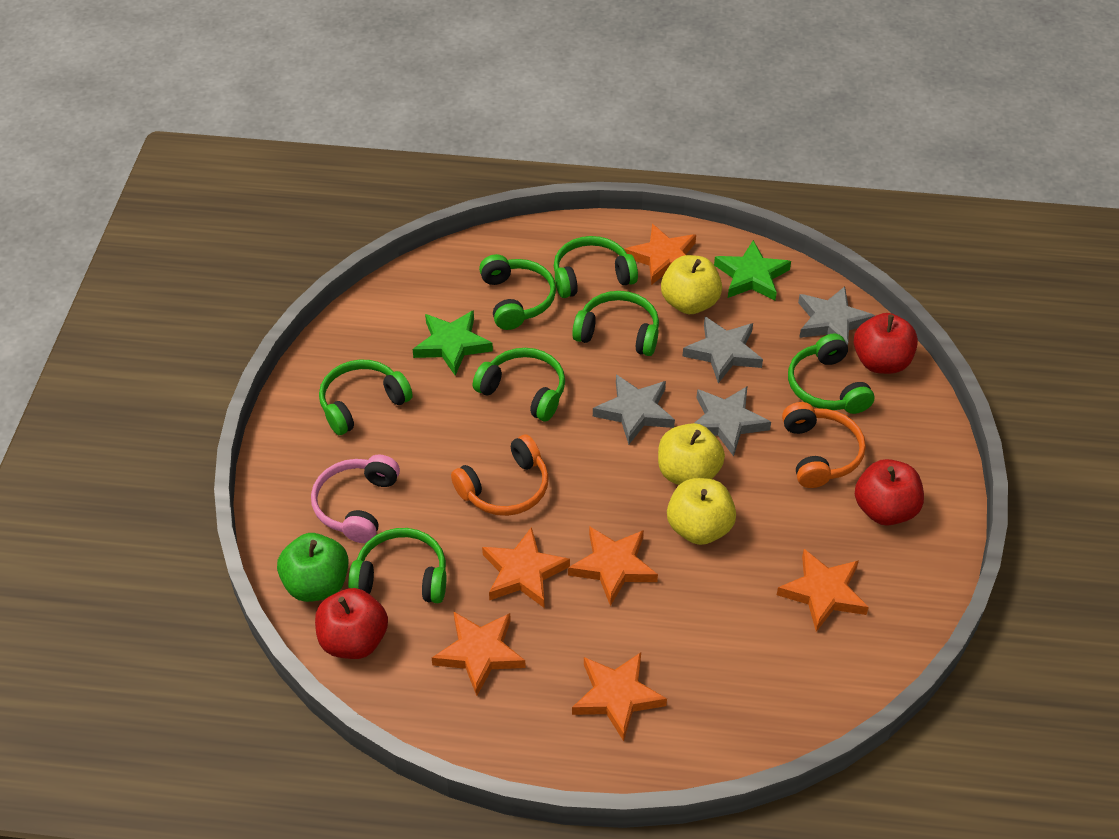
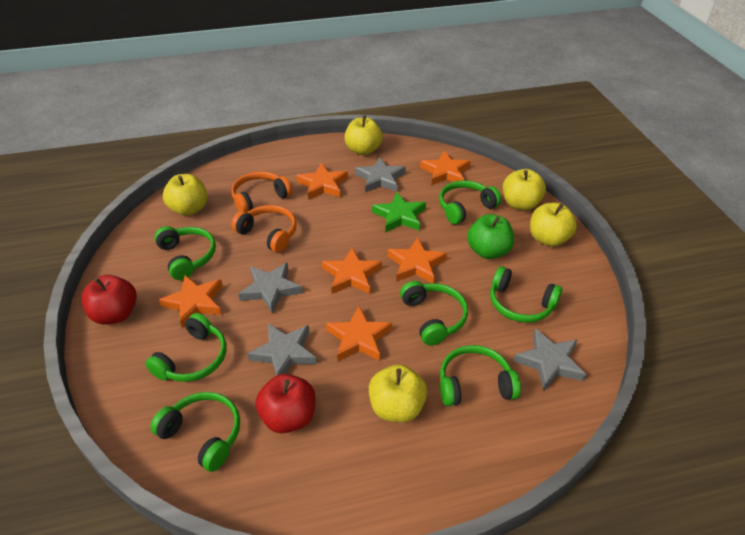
green star: [413,310,493,376] [714,240,791,301] = 2 -> [372,192,426,233] = 1
pink headphones: [311,455,400,543] = 1 -> none = 0
red apple: [315,588,388,659] [854,313,918,374] [855,459,924,526] = 3 -> [81,275,137,325] [256,374,315,433] = 2
yellow apple: [658,423,725,485] [661,255,722,314] [667,478,736,545] = 3 -> [163,174,208,216] [345,115,383,155] [369,364,427,422] [503,169,546,211] [530,203,577,247] = 5

